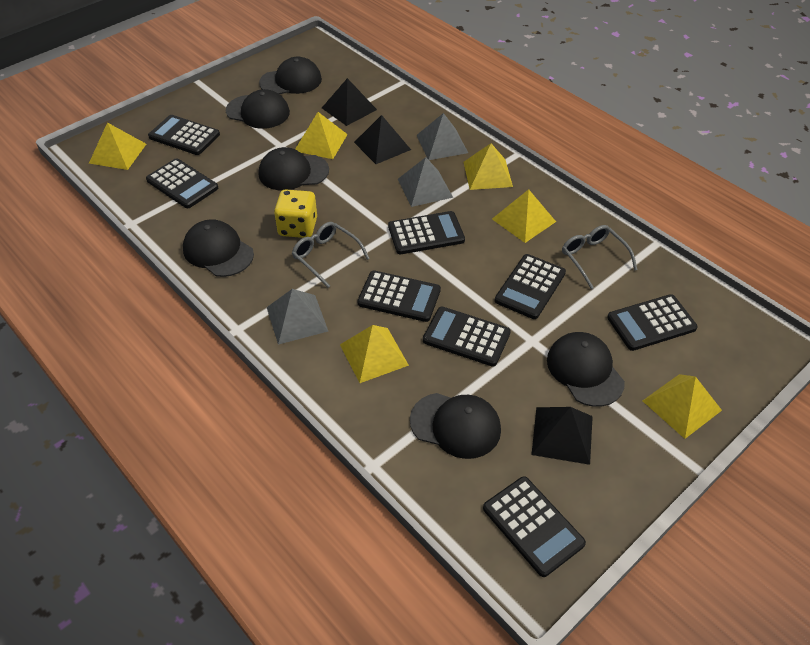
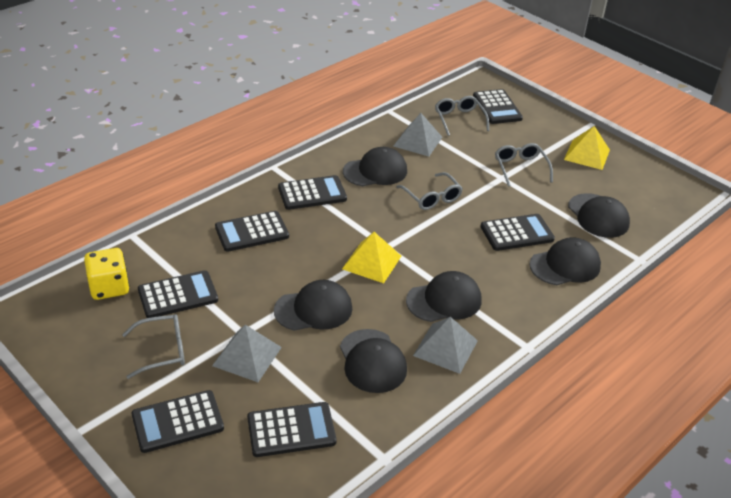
black calculator: [146,158,218,208] [148,115,220,155] [357,271,441,322] [388,211,465,254] [423,307,511,367] [483,476,586,577] [495,254,566,319] [607,294,698,351] = 8 -> [131,390,224,453] [138,270,218,318] [215,211,289,252] [247,402,336,457] [278,175,347,210] [473,89,523,124] [480,214,555,251] = 7
black pyramid: [322,78,377,126] [354,115,411,164] [531,407,593,465] = 3 -> none = 0
grey glasses: [292,222,370,288] [562,225,638,289] = 2 -> [122,314,185,379] [396,172,463,210] [435,96,489,136] [495,143,553,187] = 4
yellow pyramid: [89,122,146,170] [295,112,348,159] [340,325,409,383] [463,143,513,190] [492,189,556,243] [643,374,722,439] = 6 -> [342,232,401,283] [564,126,610,170] = 2

